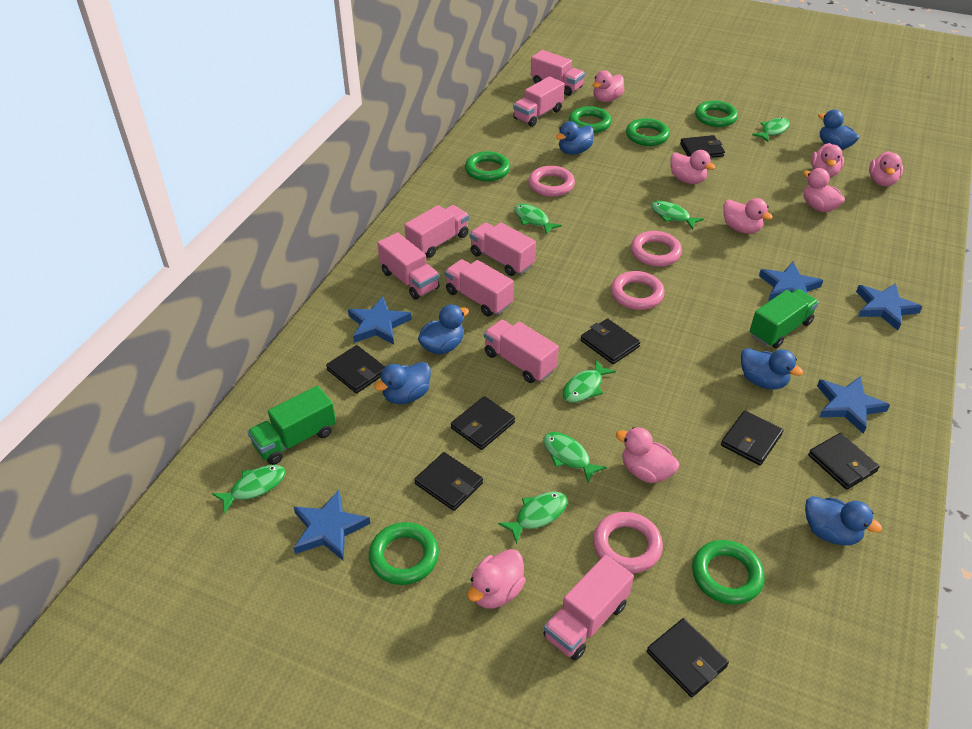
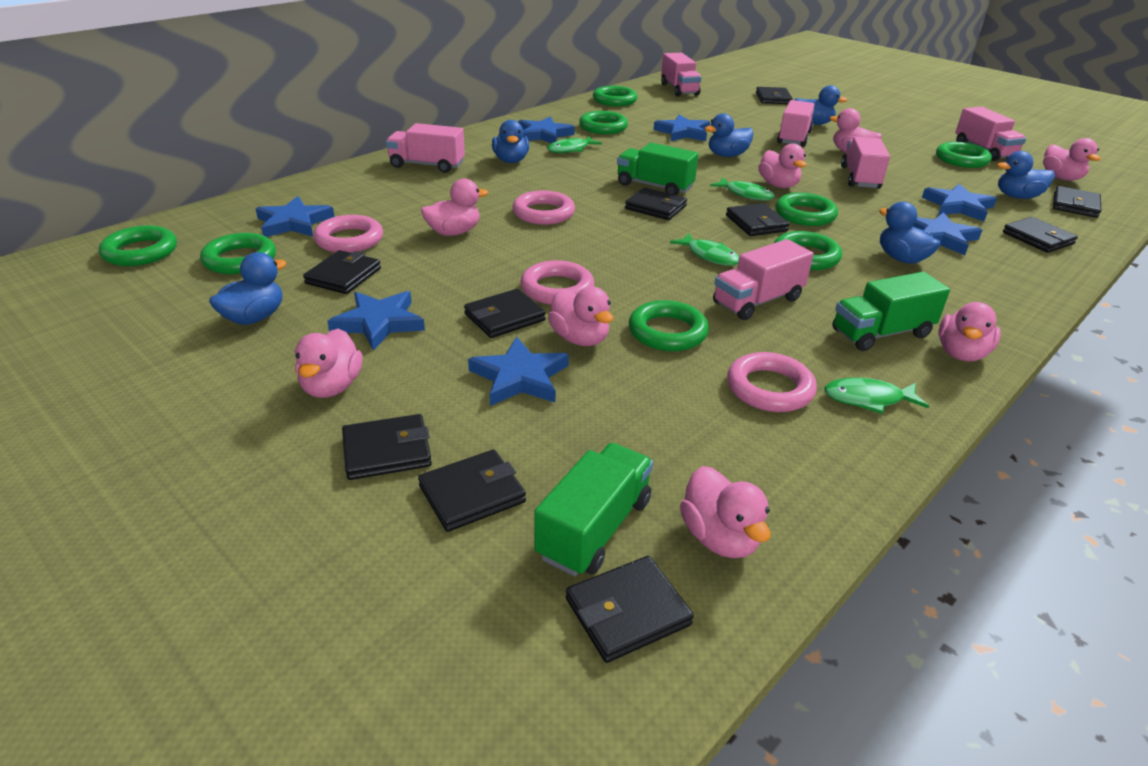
black wallet: [326,345,385,393] [414,452,483,511] [451,396,515,450] [581,318,640,364] [647,618,729,697] [680,135,725,158] [721,410,783,465] [808,433,880,490] = 8 -> [303,250,381,294] [342,414,432,480] [418,450,526,532] [464,289,546,338] [566,556,694,663] [625,188,687,220] [726,203,790,236] [756,87,793,104] [1003,217,1078,253] [1053,186,1101,218] = 10
blue star: [294,490,371,561] [348,296,412,345] [759,262,823,301] [817,376,890,434] [856,283,922,330] = 5 -> [256,196,334,237] [327,291,425,350] [468,337,569,406] [518,116,575,143] [654,115,710,141] [912,212,982,255] [922,184,997,221] = 7
green fish: [212,465,286,514] [498,491,567,544] [514,204,562,235] [543,432,607,483] [562,359,616,403] [651,201,704,229] [752,118,790,142] = 7 -> [547,136,602,153] [670,233,739,266] [710,177,775,200] [824,378,929,414] = 4
green ring: [369,522,439,585] [465,151,510,181] [569,106,612,133] [626,118,670,146] [692,540,765,605] [695,101,738,127] = 6 -> [99,225,177,266] [200,233,276,274] [579,111,628,134] [593,86,637,106] [629,300,709,351] [774,231,842,270] [775,193,838,226] [936,142,992,168] = 8
green truck: [247,386,336,465] [750,289,819,348] = 2 -> [534,443,653,576] [617,142,699,195] [832,272,950,351] = 3
pink truck: [377,232,439,300] [404,205,469,258] [445,259,514,317] [470,222,536,276] [484,320,559,383] [513,76,565,127] [531,50,585,96] [543,555,634,660] = 8 -> [386,123,465,173] [661,53,702,96] [713,239,814,320] [777,100,815,147] [841,136,890,189] [955,107,1026,161] = 6

